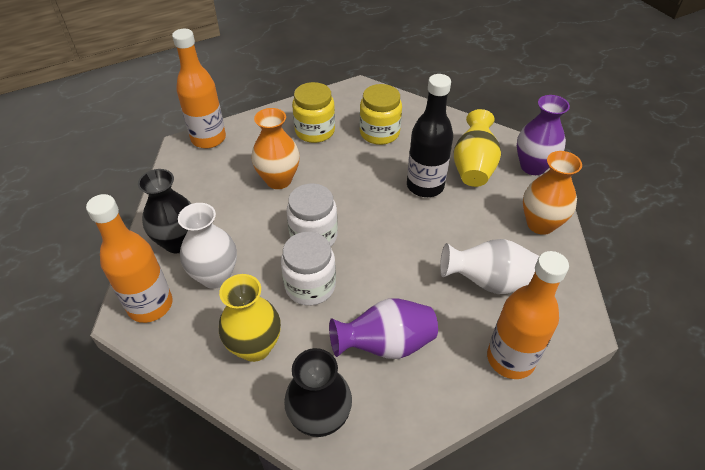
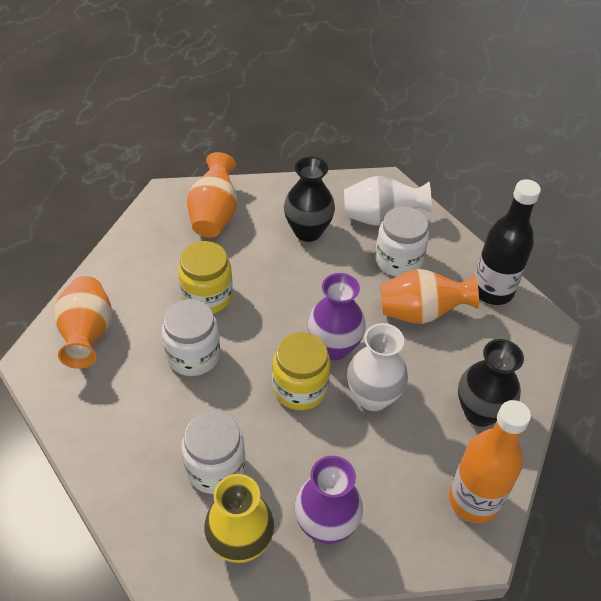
orange bottle: [86,194,172,323] [172,29,226,148] [487,251,569,379] = 3 -> [449,400,531,524] = 1
orange vase: [251,108,300,189] [523,151,582,235] = 2 -> [53,276,112,369] [187,152,237,238] [380,269,479,324] = 3
white jar: [281,232,336,306] [287,183,338,246] = 2 -> [162,299,220,376] [181,411,246,494] [375,207,429,277] = 3
yellow vase: [219,274,281,362] [454,109,501,187] = 2 -> [204,474,274,563] = 1

